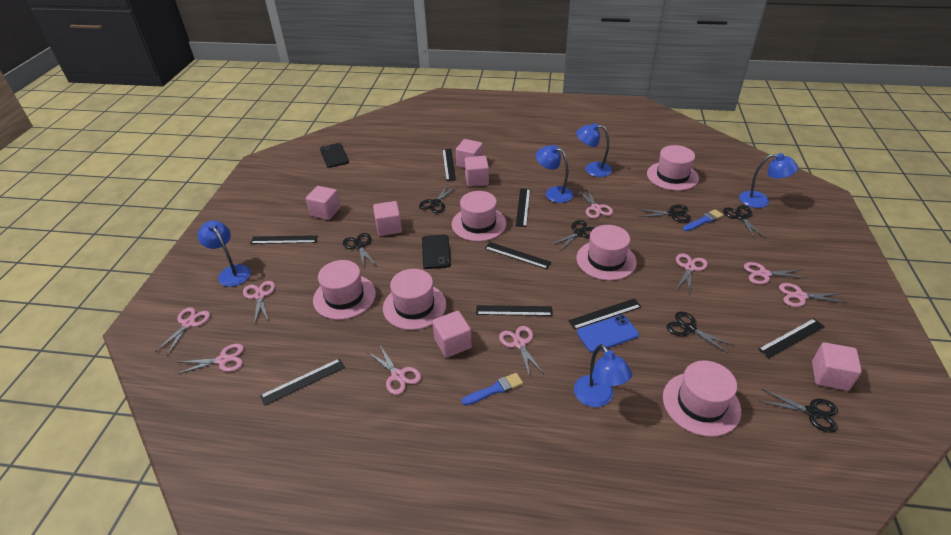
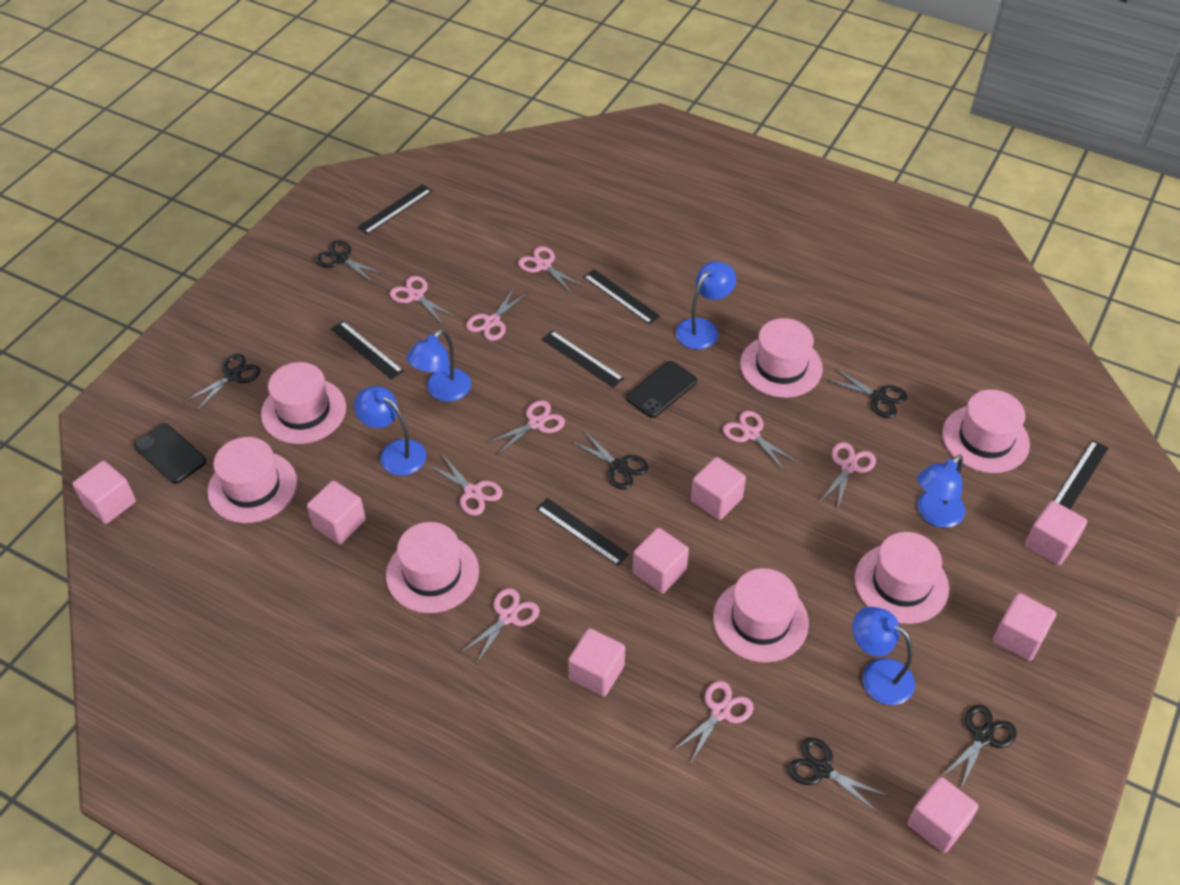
black ruler: [250,235,318,244] [260,358,345,406] [442,149,456,181] [476,305,553,316] [485,242,552,269] [516,189,530,227] [568,298,641,330] [758,318,825,358] = 8 -> [331,321,404,380] [357,184,432,234] [536,498,629,566] [542,331,624,388] [584,269,660,324] [1054,440,1108,509] = 6
black scissors: [343,233,376,266] [419,184,457,213] [551,220,594,250] [637,205,691,222] [667,312,735,354] [723,206,766,239] [760,389,838,433] = 7 -> [184,354,261,411] [315,240,384,283] [572,431,649,489] [788,738,888,813] [826,368,907,418] [941,705,1017,791] = 6
blue brush: [462,373,523,405] [683,209,723,231] = 2 -> none = 0
blue phone: [577,315,639,353] = 1 -> none = 0
pink cube: [306,186,340,220] [373,201,402,236] [432,311,472,358] [456,139,483,168] [465,156,489,187] [812,342,862,391] = 6 -> [72,461,136,524] [307,481,366,544] [568,628,625,697] [633,528,689,593] [691,457,746,520] [908,777,978,853] [993,593,1056,661] [1025,501,1087,565] = 8
pink hat: [313,260,376,320] [383,269,446,330] [452,191,506,242] [576,225,637,281] [647,145,699,191] [663,360,741,437] = 6 -> [207,437,297,523] [261,362,346,444] [386,522,479,613] [713,568,809,663] [740,318,823,398] [855,532,949,624] [942,390,1030,473] = 7

